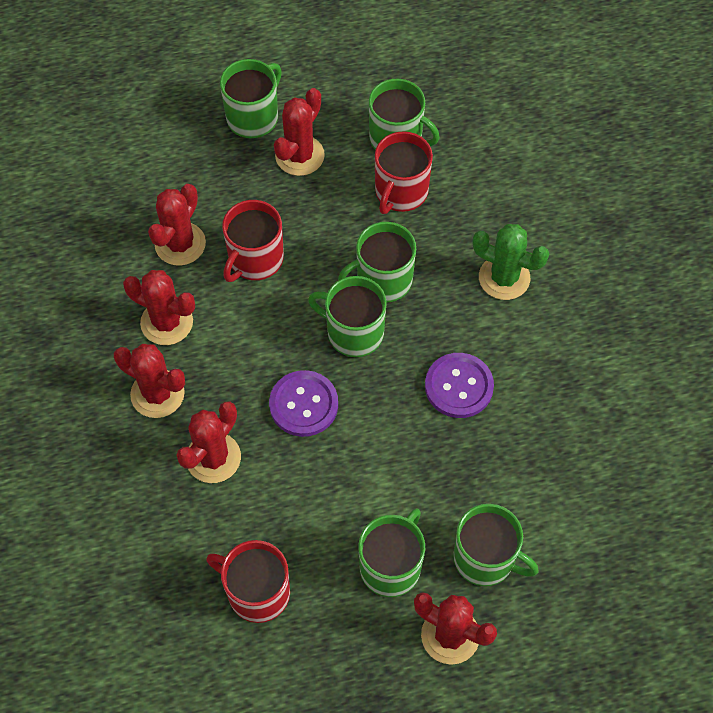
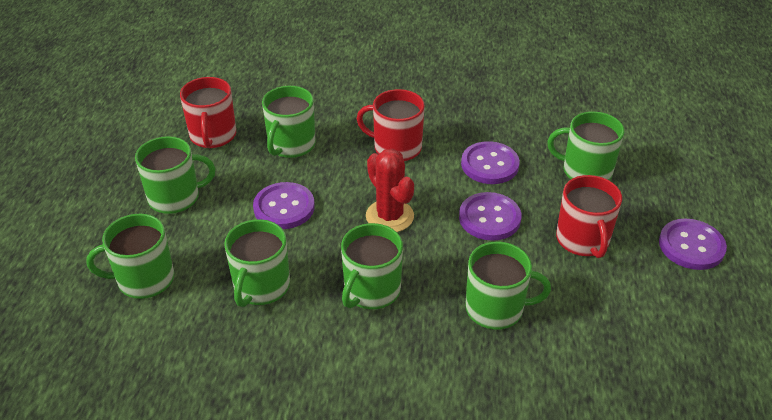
green cactus: [473,224,549,300] = 1 -> none = 0
green mug: [220,59,282,138] [308,276,387,357] [338,222,416,302] [358,508,425,597] [369,79,440,150] [453,504,539,586] = 6 -> [86,214,174,299] [135,136,215,214] [224,219,290,307] [262,86,316,158] [341,223,403,309] [465,242,551,329] [547,111,624,181] = 7
purple button: [269,370,338,437] [425,353,494,418] = 2 -> [253,182,315,229] [459,192,521,241] [461,141,520,184] [659,219,727,270] = 4
red cactus: [114,344,185,418] [123,270,195,345] [148,184,206,266] [176,402,241,483] [274,88,325,176] [414,592,497,665] = 6 -> [366,149,414,232] = 1

